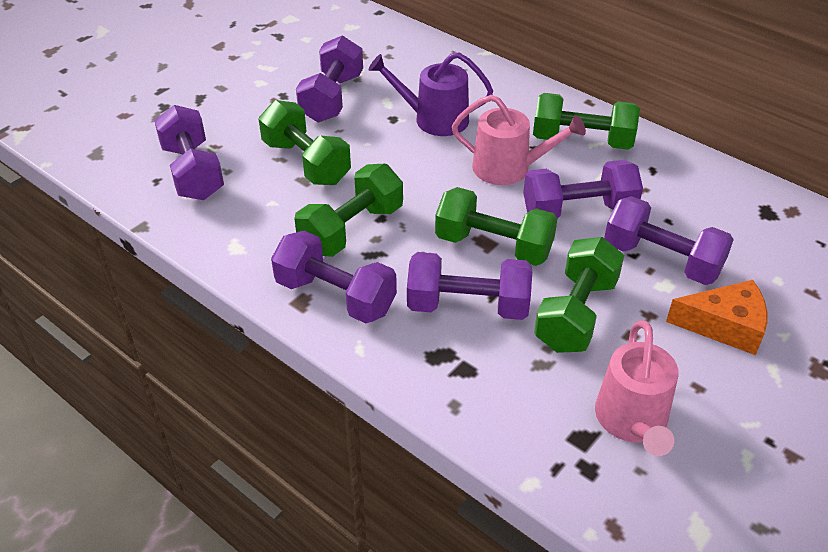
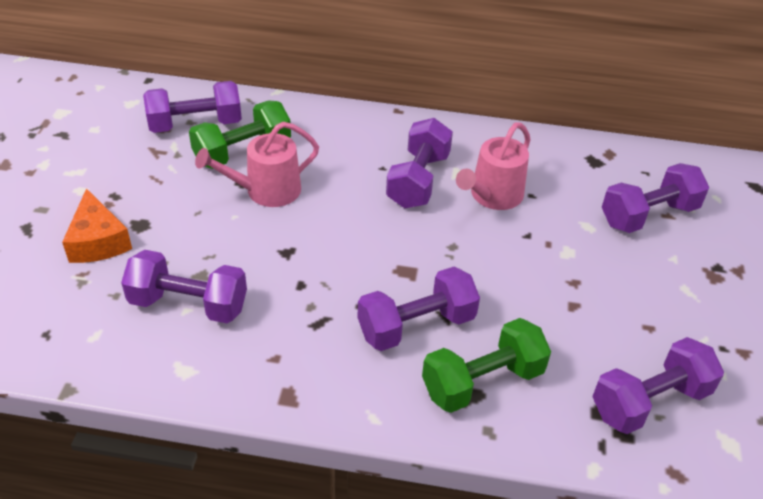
green dumbbell: [259,100,351,185] [295,164,403,257] [435,187,558,266] [533,93,640,150] [534,237,624,353] = 5 -> [189,100,291,169] [422,318,551,413] = 2
purple watering can: [369,52,493,136] = 1 -> none = 0

